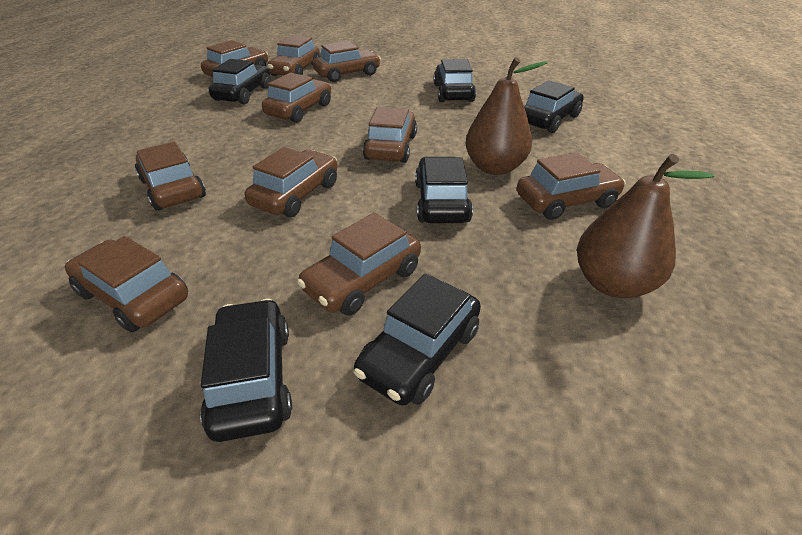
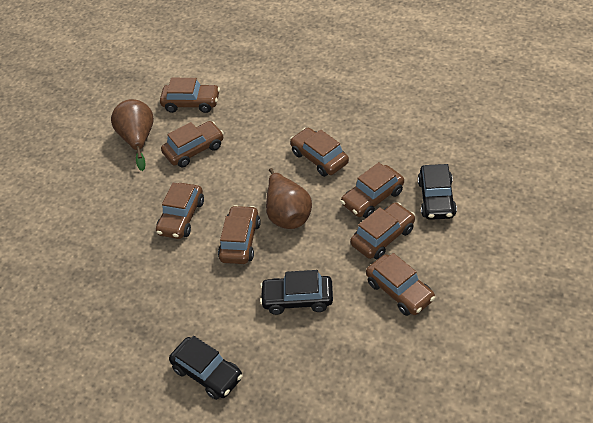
black car: [200,299,292,442] [209,59,271,104] [353,274,481,406] [415,157,473,223] [434,59,476,102] [524,80,584,133] = 6 -> [169,336,243,400] [260,270,333,315] [418,164,457,220] = 3
brown car: [65,236,188,332] [135,141,206,211] [201,40,268,77] [245,147,337,217] [262,73,331,123] [267,35,320,76] [297,213,421,316] [313,41,381,82] [363,107,417,163] [517,152,626,220] = 10 -> [156,183,204,239] [160,78,220,113] [161,121,224,167] [218,205,261,264] [290,128,349,177] [341,162,404,218] [350,202,415,260] [366,253,435,316] = 8

